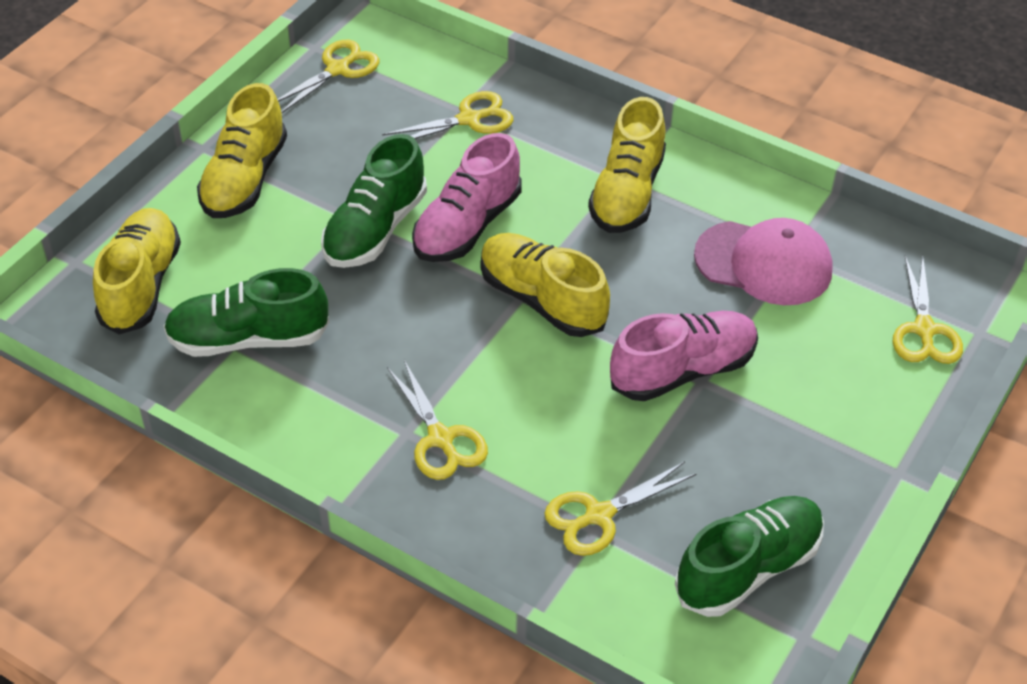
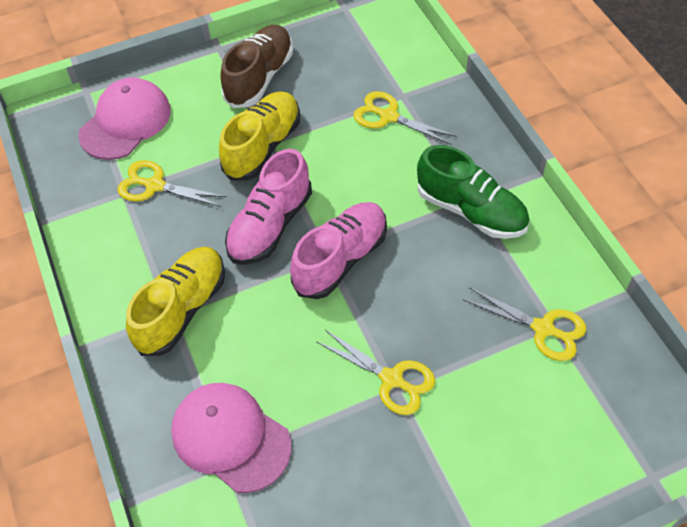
brown shoe: none = 0 -> [221,25,293,108] = 1
green shoe: [163,268,329,357] [321,134,427,268] [675,496,824,617] = 3 -> [417,145,529,239] = 1
pink cap: [694,218,833,305] = 1 -> [78,78,171,160] [171,383,291,493] = 2
yellow scissors: [277,40,379,113] [382,91,513,139] [387,360,488,480] [544,461,696,556] [893,256,963,364] = 5 -> [118,160,227,207] [317,330,435,415] [354,91,457,145] [463,287,586,361] = 4
yellow shoe: [93,208,181,334] [197,83,287,218] [481,233,610,337] [588,97,666,233] = 4 -> [126,247,225,356] [219,91,300,181] = 2

